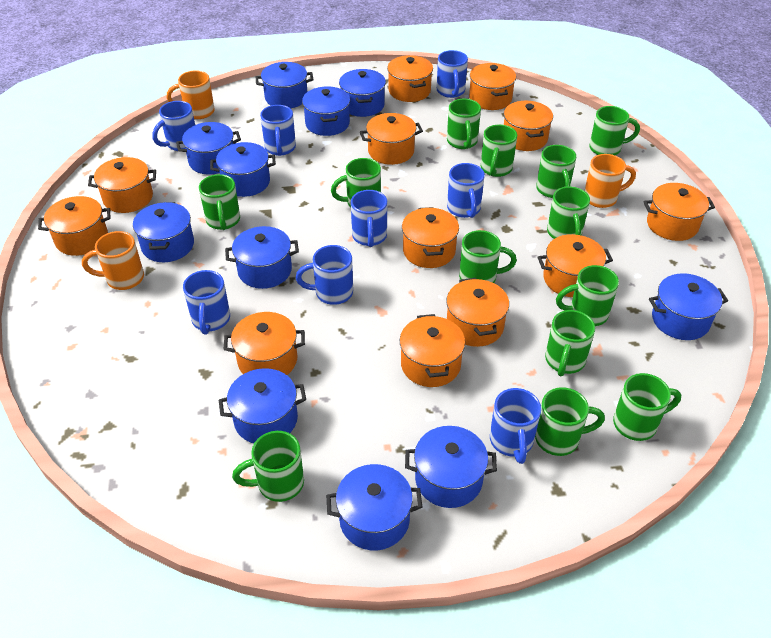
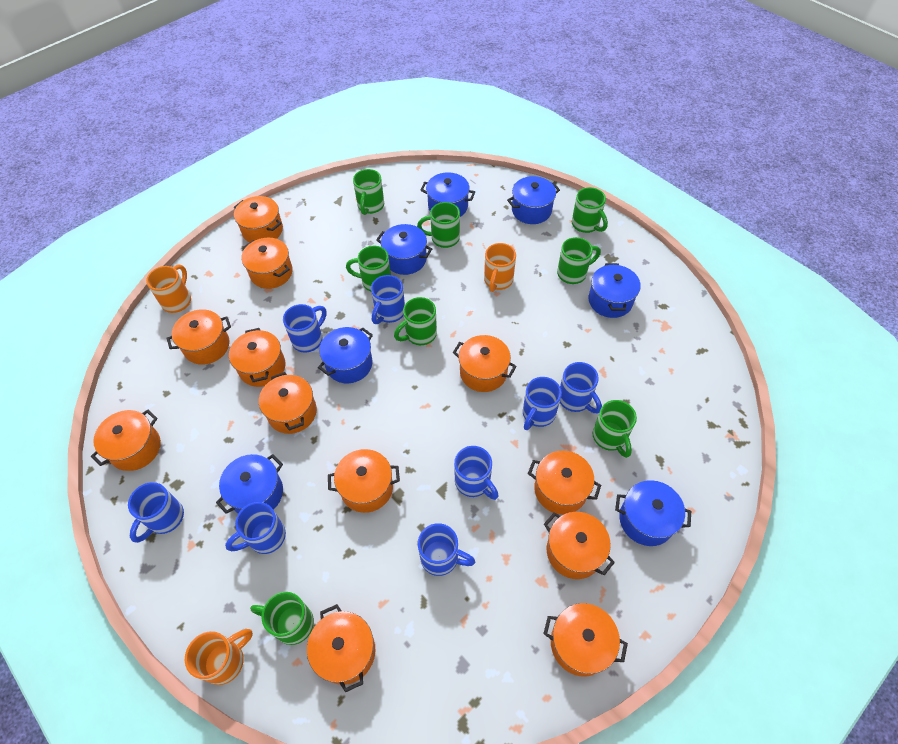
blue pot: [133,202,194,262] [176,122,241,174] [210,142,276,197] [219,368,306,443] [225,226,299,289] [256,62,313,108] [302,86,350,136] [327,464,422,551] [339,69,386,117] [405,426,497,508] [649,273,728,340] = 11 -> [216,454,283,514] [318,327,373,383] [376,224,432,275] [421,172,475,217] [507,176,560,224] [589,263,641,318] [615,480,691,546] = 7
green mug: [199,174,240,230] [232,431,304,502] [331,158,381,208] [447,99,481,149] [459,230,517,283] [481,125,517,177] [535,387,605,456] [536,145,576,198] [545,310,595,376] [547,187,590,239] [556,265,619,326] [589,106,640,155] [613,373,681,441] = 13 -> [250,592,314,645] [346,246,391,292] [353,169,384,215] [394,297,437,345] [417,202,460,248] [557,237,601,284] [572,187,608,233] [593,400,637,458] = 8

